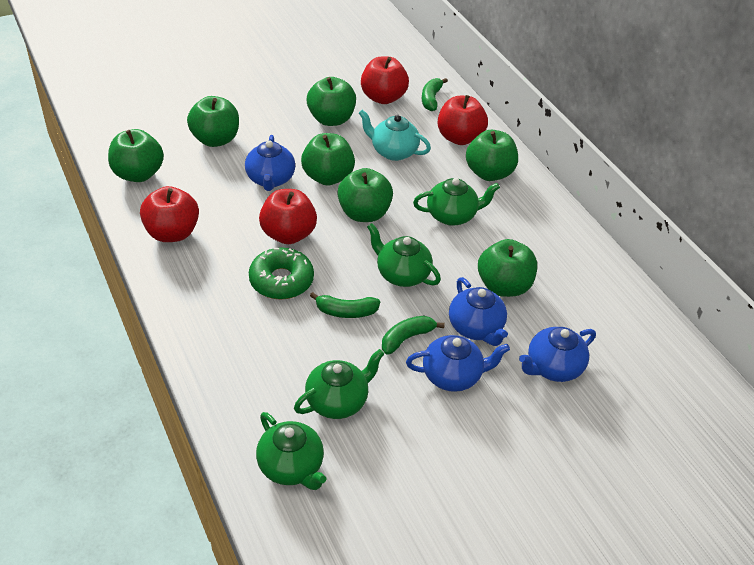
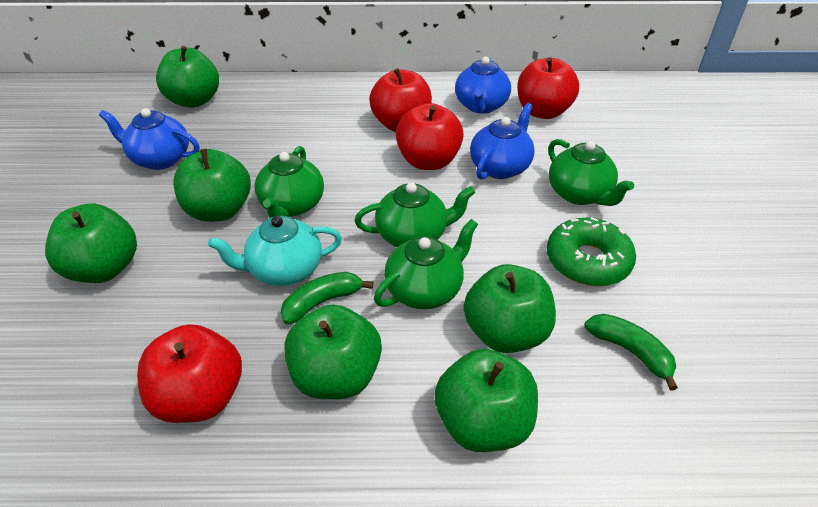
blue teapot: [245,135,295,191] [406,335,510,392] [449,277,508,346] [519,327,596,382] = 4 -> [99,108,200,170] [455,57,511,114] [470,103,535,180] = 3
green apple: [108,129,164,182] [187,96,239,147] [301,133,355,186] [307,77,356,126] [337,168,393,222] [466,130,518,181] [478,239,537,297] = 7 -> [45,203,137,283] [156,46,219,108] [173,149,251,222] [284,305,382,399] [435,349,538,452] [464,264,556,353] = 6
green banana: [310,292,380,318] [382,316,445,355] [422,78,448,111] = 3 -> [281,272,373,324] [585,314,678,391] = 2

